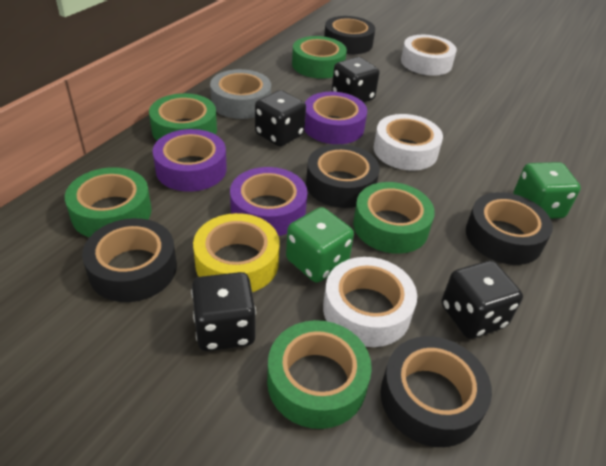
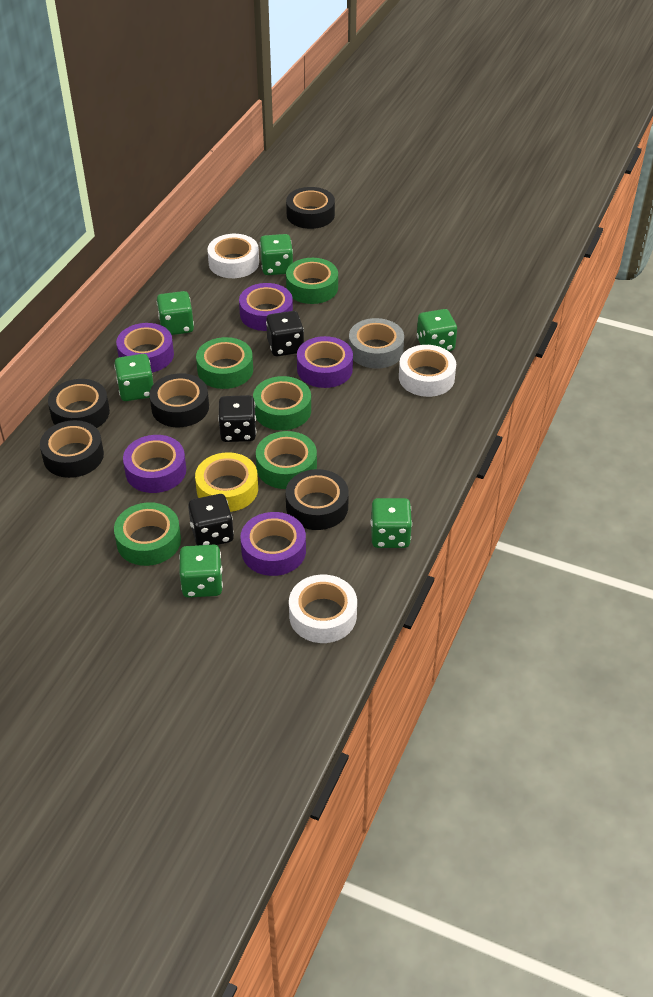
black dice: [191,272,256,351] [255,90,306,147] [332,57,379,103] [441,260,523,339] = 4 -> [188,494,234,545] [218,395,256,442] [266,311,304,356] = 3
green dice: [286,207,354,283] [513,162,581,219] = 2 -> [114,354,154,401] [157,291,194,335] [179,545,223,598] [260,234,293,275] [371,498,412,548] [417,309,457,351] = 6
purple tape: [153,129,227,192] [230,167,308,236] [305,92,367,144] = 3 -> [116,323,174,372] [123,435,186,493] [239,283,293,331] [240,512,306,576] [297,336,353,388] = 5

